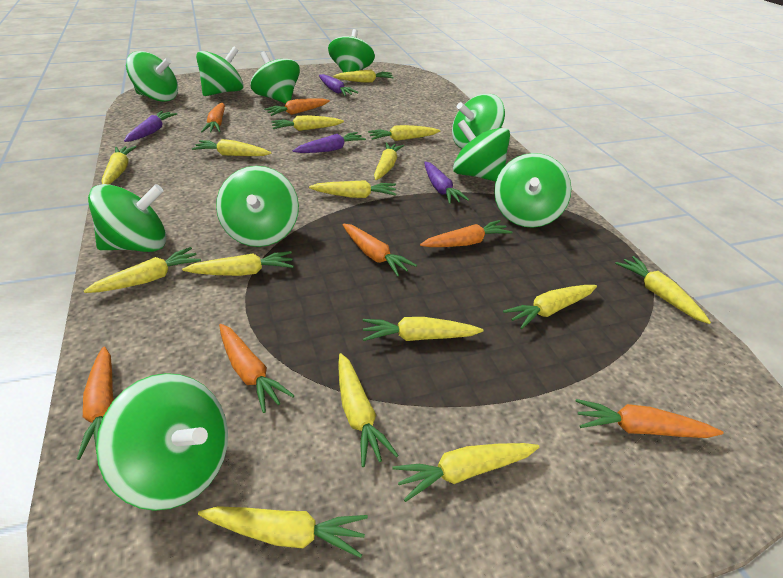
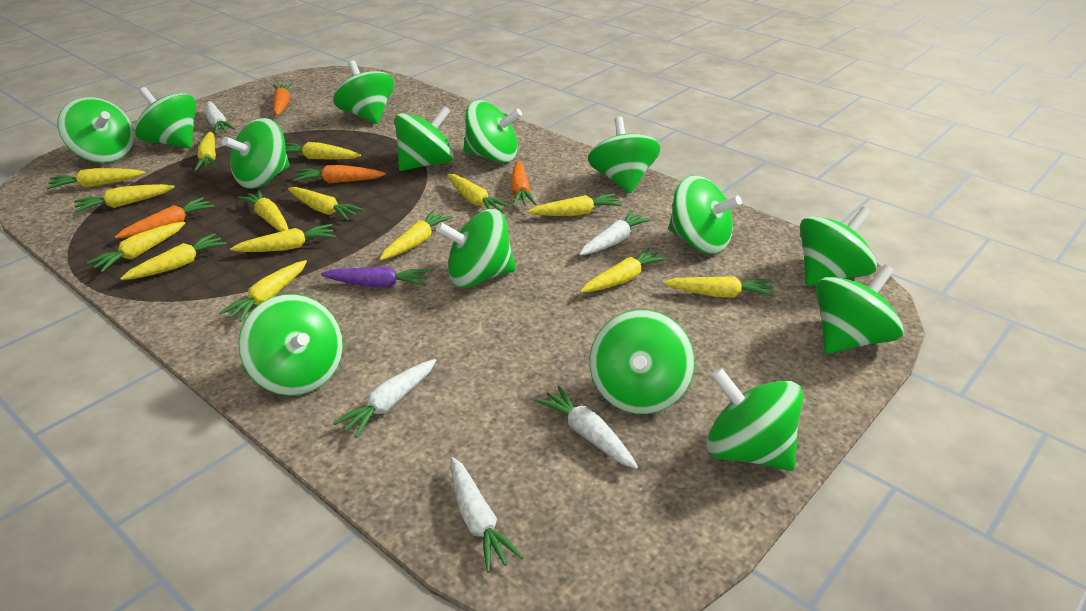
green spinning top: [88,184,166,252] [96,373,228,511] [126,51,178,102] [196,46,244,96] [216,166,299,247] [251,51,300,104] [328,29,375,73] [452,94,505,149] [453,120,510,182] [494,153,571,228] = 10 -> [58,97,134,163] [135,87,196,148] [222,118,290,189] [238,294,343,396] [333,60,394,124] [395,106,454,171] [436,209,516,288] [463,100,522,163] [588,117,661,193] [590,310,694,414] [668,175,742,254] [706,368,803,471] [800,207,877,286] [816,265,904,354] = 14
orange carrot: [77,347,114,460] [201,103,225,132] [219,324,295,413] [264,98,330,116] [343,223,417,276] [420,220,512,247] [575,399,724,438] = 7 -> [115,197,214,239] [273,83,292,116] [294,165,386,183] [510,161,537,206] = 4
purple carrot: [124,111,177,142] [293,132,366,153] [319,74,358,96] [424,162,469,204] = 4 -> [321,267,429,288] = 1
white carrot: none = 0 -> [206,102,236,134] [333,359,436,438] [451,457,524,572] [535,386,638,469] [579,211,652,255] = 5

